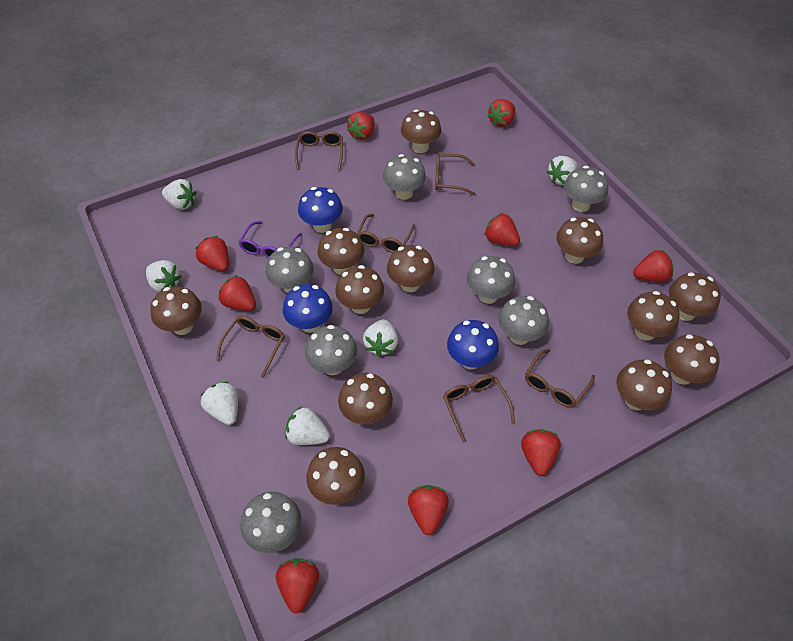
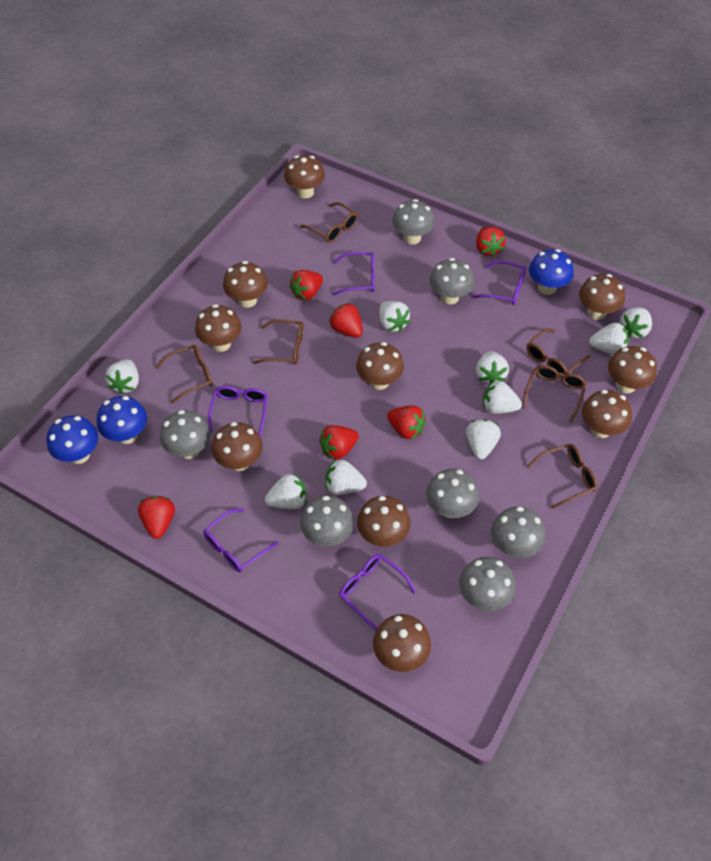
brown mushroom: [150,286,202,335] [306,447,365,505] [318,228,364,275] [335,265,384,314] [338,373,393,425] [387,245,435,292] [401,109,441,153] [556,217,603,264] [616,359,672,410] [627,291,680,341] [664,334,720,385] [669,272,721,321] = 12 -> [195,304,242,352] [212,422,263,471] [223,261,268,308] [284,155,325,199] [356,342,404,390] [357,496,411,547] [373,614,431,672] [579,274,625,320] [582,390,632,438] [608,346,657,393] = 10
purple glasses: [238,221,302,258] = 1 -> [203,508,279,572] [208,386,268,437] [333,252,375,295] [339,554,416,630] [473,261,526,305] = 5
red strawberry: [195,236,229,271] [219,275,256,311] [276,558,319,614] [347,112,374,140] [408,485,449,535] [484,213,520,246] [487,99,515,127] [521,429,561,476] [633,250,673,282] = 9 -> [138,496,175,539] [289,270,323,300] [319,425,359,460] [329,302,363,338] [387,406,426,439] [476,226,506,257] = 6
white strawberry: [146,260,182,292] [162,179,197,210] [200,382,238,425] [285,407,330,445] [363,319,398,357] [547,156,578,185] = 6 -> [105,359,139,395] [265,473,306,509] [325,460,367,495] [379,301,410,332] [466,419,501,460] [476,351,509,385] [483,380,522,414] [589,322,629,355] [620,308,652,338] = 9

